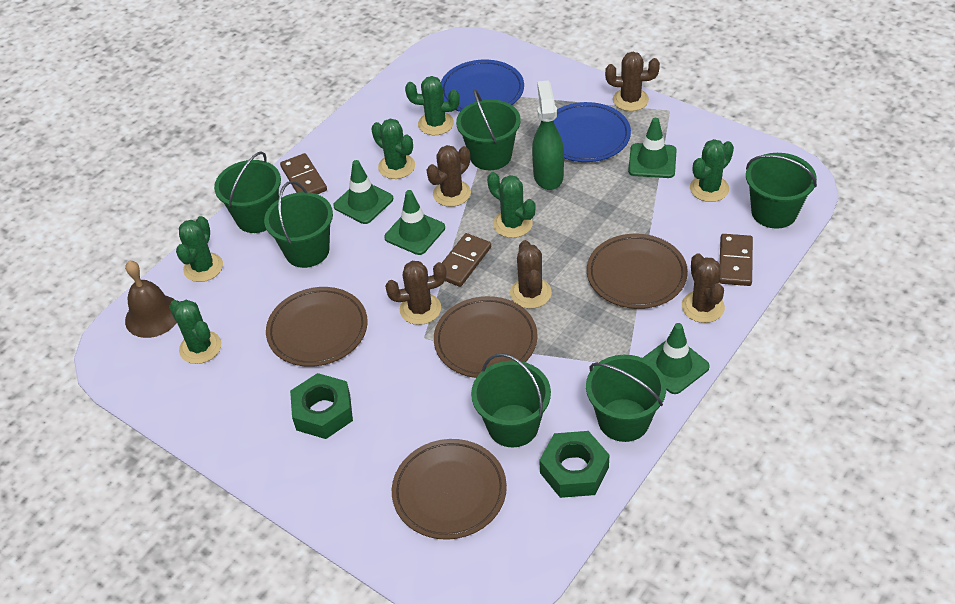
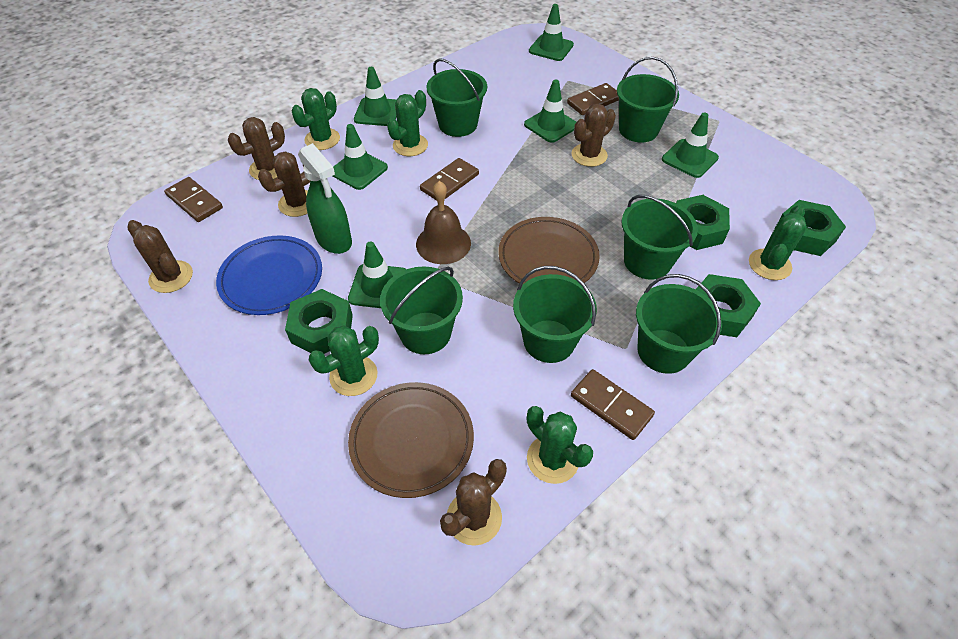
blue plate: [441,60,524,112] [554,102,631,162] = 2 -> [216,235,322,315] = 1
brown domino: [280,153,327,194] [442,233,491,287] [719,234,753,286] = 3 -> [164,177,223,222] [420,158,479,201] [567,83,619,115] [571,369,655,440] = 4
brown plate: [266,287,368,367] [392,439,507,540] [434,296,538,378] [587,234,688,309] = 4 -> [348,382,474,498] [498,217,600,284] = 2
green cactus: [169,300,221,364] [176,216,223,282] [372,119,415,179] [405,76,460,135] [487,172,536,238] [690,139,734,202] = 6 -> [292,88,340,150] [309,326,379,396] [387,90,428,156] [527,406,593,484] [749,205,807,280] = 5
green nut: [290,373,353,439] [539,431,609,498] = 2 -> [285,289,353,354] [676,195,730,250] [695,274,761,337] [779,200,846,256] = 4
green traffic cone: [333,160,393,224] [384,190,445,255] [628,118,677,178] [643,323,710,394] = 4 -> [332,124,388,190] [348,241,406,308] [354,67,397,126] [524,79,576,143] [529,4,574,61] [662,113,719,178] = 6

